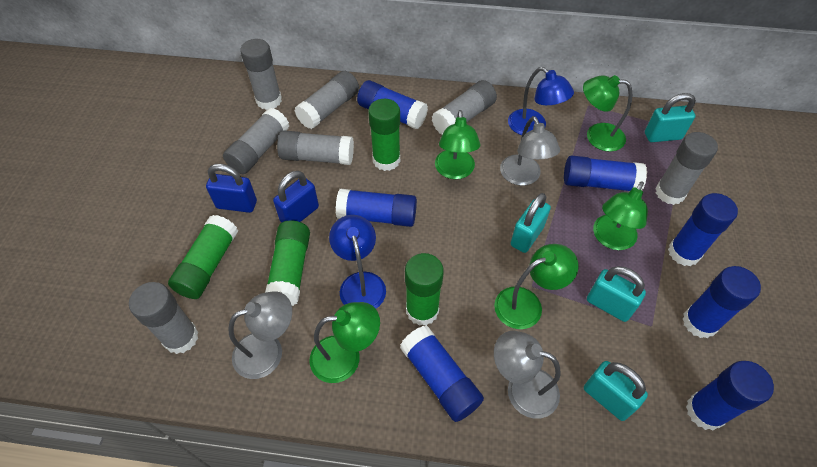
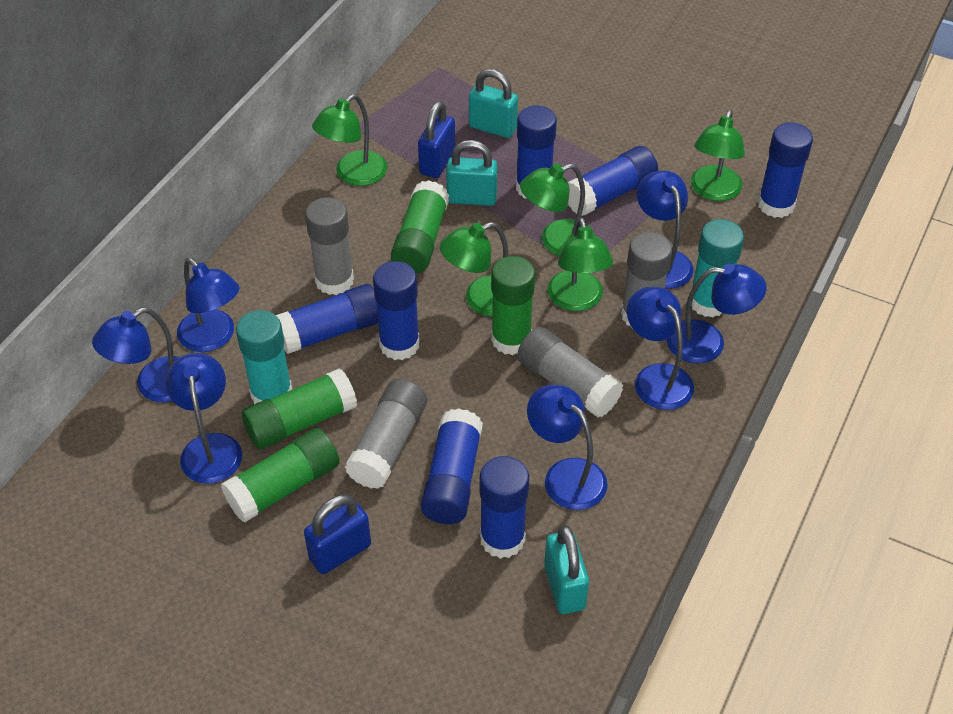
blue lamp: [329,215,386,309] [508,67,574,135] = 2 -> [92,307,180,402] [165,353,242,484] [177,258,240,352] [527,385,608,510] [627,287,694,410] [637,171,693,289] [666,264,767,363] = 7
grey glue stick: [129,282,199,354] [223,108,289,174] [240,39,282,110] [277,131,354,165] [294,71,359,129] [432,80,497,135] [655,132,718,205] = 7 -> [305,197,354,295] [345,379,427,489] [517,327,623,417] [621,232,672,329] = 4
grey lamp: [229,291,292,379] [494,331,561,419] [500,116,560,186] = 3 -> none = 0
turquoise glue stick: none = 0 -> [236,310,292,404] [692,219,744,318] = 2
turquoise padlock: [511,193,551,253] [584,361,648,421] [587,266,646,322] [645,93,696,142] = 4 -> [446,140,498,206] [469,69,518,138] [544,525,589,614] = 3

